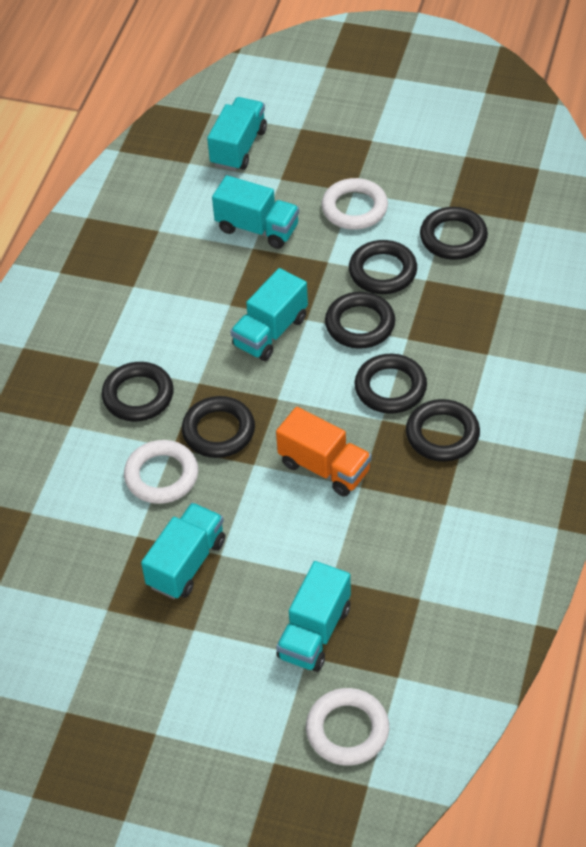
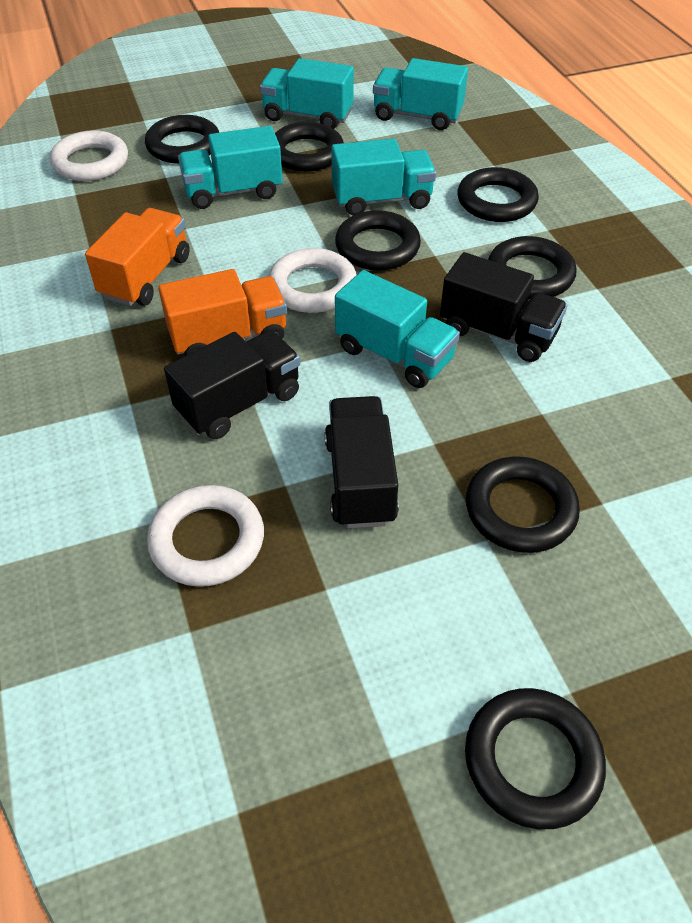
black truck: none = 0 -> [164,330,300,439] [325,396,399,529] [440,252,568,362] = 3
orange truck: [276,407,372,497] = 1 -> [85,208,190,306] [158,269,287,356] = 2

